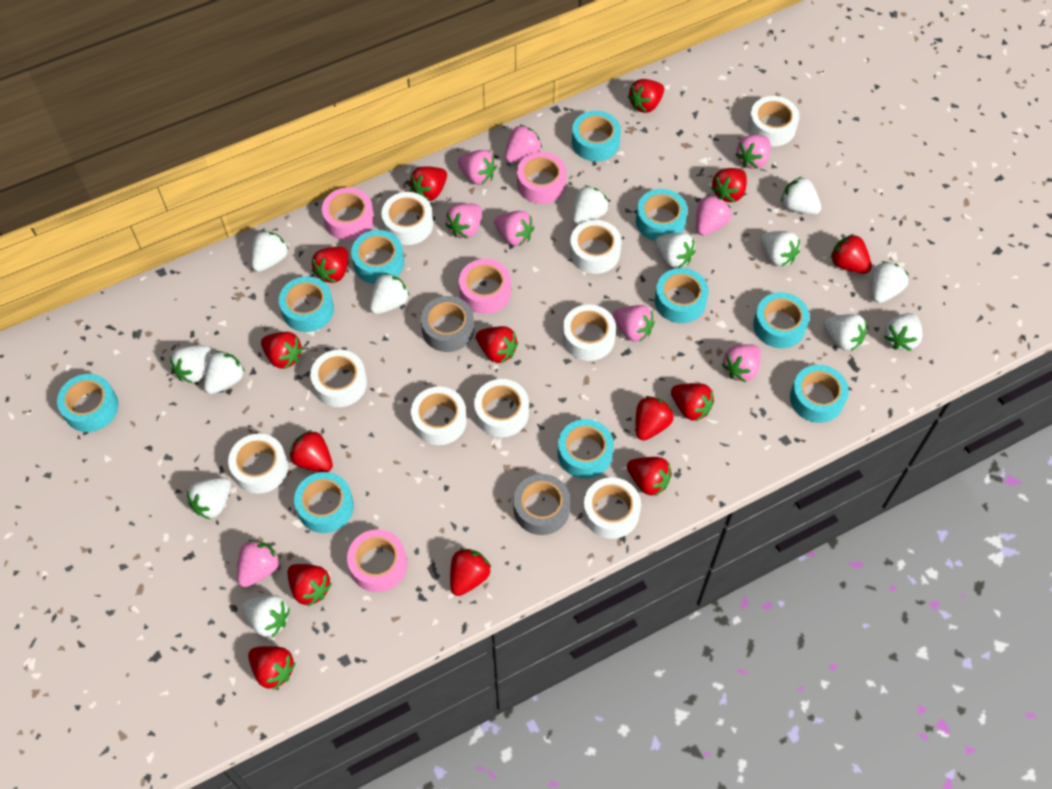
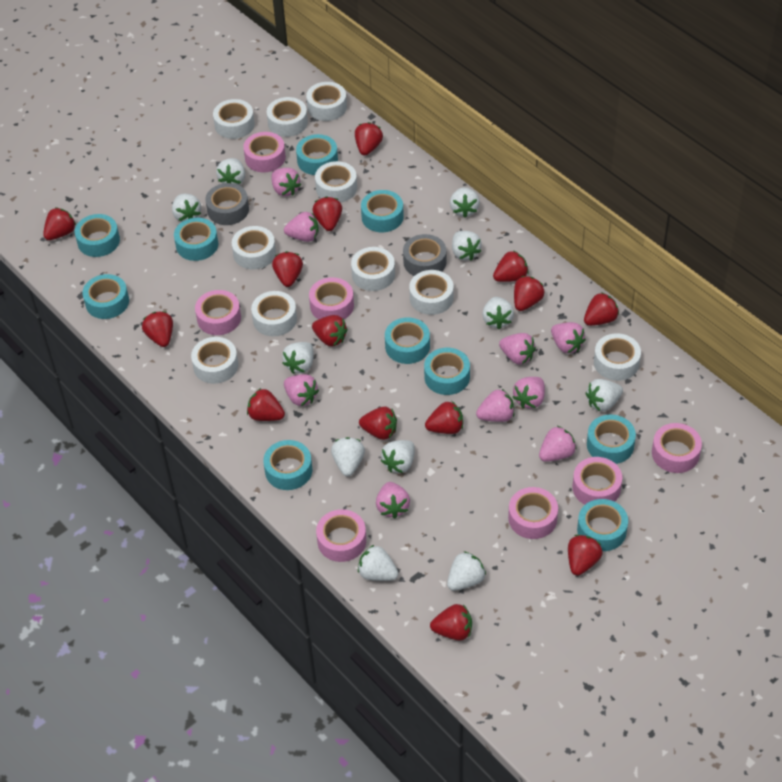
pink tape: [322,187,374,240] [347,529,407,592] [459,259,511,314] [517,152,566,204] = 4 -> [195,290,241,335] [243,132,286,172] [309,277,354,320] [316,509,366,562] [508,487,558,539] [572,457,622,505] [652,423,702,473] = 7
white strawberry: [170,345,212,383] [187,478,231,519] [204,351,245,394] [242,595,290,637] [251,230,289,272] [370,273,410,314] [573,185,609,225] [655,233,695,268] [760,231,800,266] [781,177,821,215] [823,314,867,351] [872,261,909,303] [884,313,923,351] = 13 -> [172,194,201,222] [216,158,245,185] [282,342,314,374] [331,437,365,476] [358,545,398,581] [381,440,415,473] [447,551,486,591] [450,187,480,218] [452,231,482,261] [482,297,514,329] [586,379,623,411] = 11
white tape: [228,433,288,494] [310,350,367,407] [382,192,433,245] [411,386,467,445] [474,379,529,437] [563,304,616,361] [570,220,622,274] [583,477,641,539] [748,96,799,146] = 9 -> [191,337,238,384] [213,99,255,139] [232,226,276,269] [251,291,297,336] [267,97,308,137] [306,82,347,121] [315,161,357,203] [351,247,395,291] [409,270,454,315] [594,333,641,381] = 10

